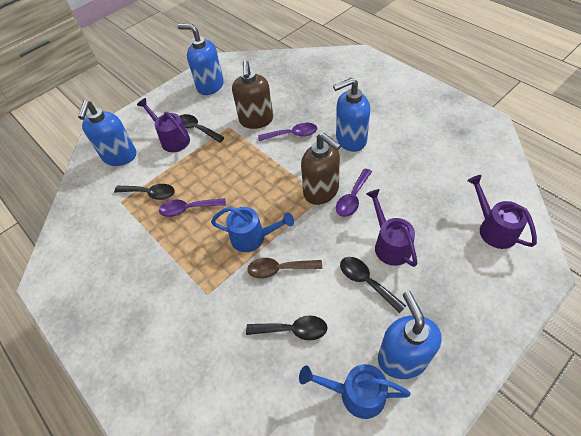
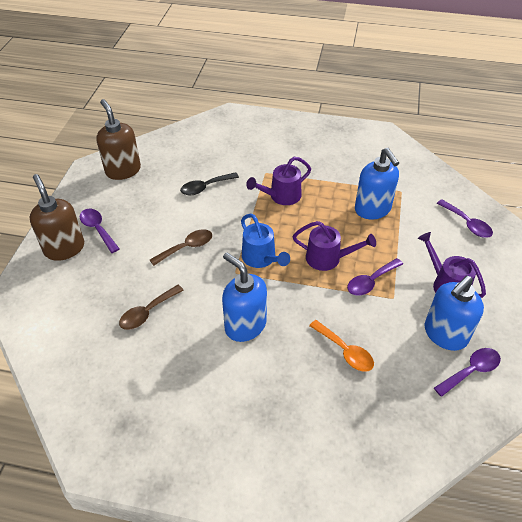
black spoon: [114,184,175,200] [180,114,225,143] [246,316,327,340] [340,257,406,314] = 4 -> [180,172,239,196] = 1
blue soap dispenser: [78,100,136,166] [178,24,224,95] [333,77,370,152] [378,291,442,379] = 4 -> [222,253,267,342] [355,148,399,220] [425,276,484,351] = 3
blue watering can: [211,207,294,252] [299,364,411,419] = 2 -> [241,214,290,268] = 1
brown spoon: [247,258,322,278] = 1 -> [119,285,184,330] [150,229,212,266] = 2
orange spoon: none = 0 -> [309,320,374,372] = 1
purple spoon: [159,198,226,217] [258,123,317,141] [336,168,372,217] = 3 -> [79,209,120,253] [347,258,403,296] [434,348,501,397] [437,199,493,238] = 4

